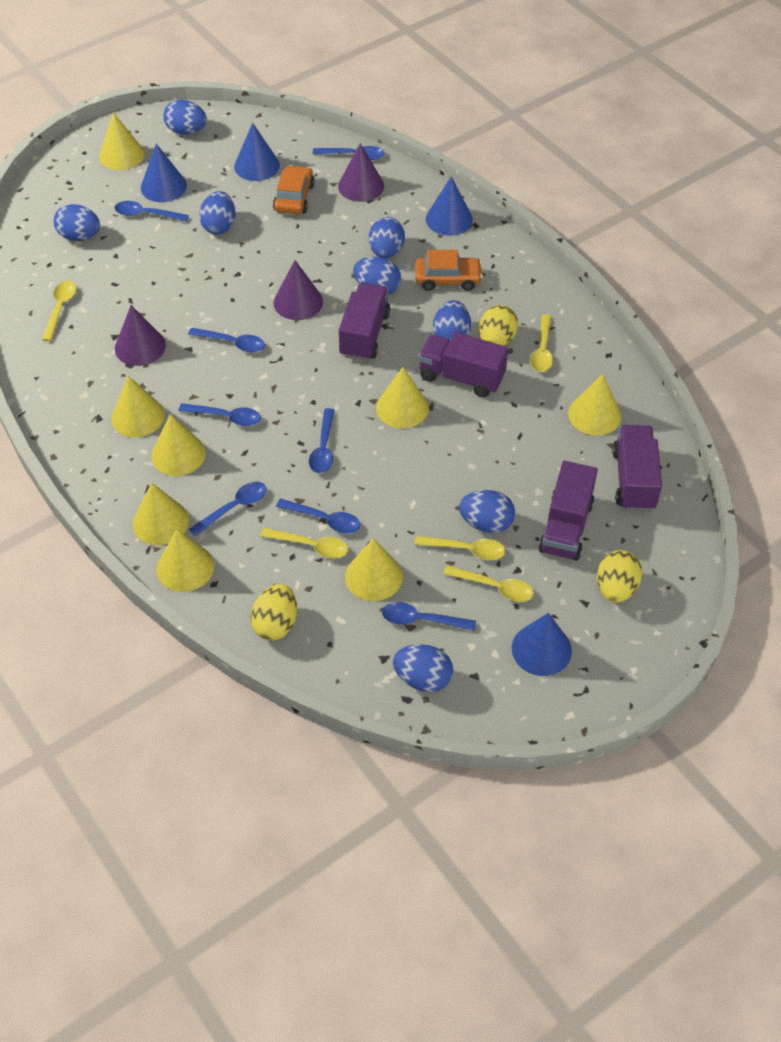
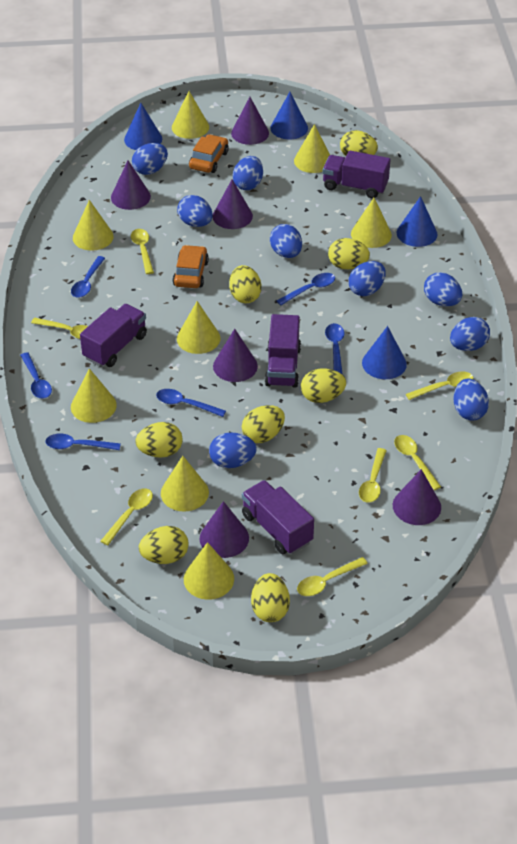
blue egg: [54,204,100,241] [163,100,207,135] [199,191,235,235] [353,257,401,295] [369,217,405,258] [393,644,453,692] [433,300,471,340] [459,490,515,533] = 8 -> [132,143,168,175] [177,195,213,227] [209,432,257,468] [233,156,263,190] [270,224,302,258] [349,261,386,296] [424,272,462,307] [450,317,490,351] [454,378,489,420] = 9
blue spoon: [114,201,189,222] [179,403,261,426] [188,328,265,353] [189,482,266,536] [276,499,360,534] [309,408,335,473] [313,146,385,160] [382,602,476,631] = 8 -> [20,352,52,399] [45,433,121,450] [71,256,105,298] [156,389,226,417] [277,273,335,305] [325,323,345,375] = 6
purple cone: [115,305,166,366] [274,260,323,320] [338,143,384,202] = 3 -> [111,160,151,210] [200,501,249,558] [212,179,253,229] [213,329,258,382] [231,97,269,145] [393,469,441,525] = 6
yellow egg: [250,584,297,640] [479,305,518,346] [597,550,642,603] = 3 -> [135,422,183,458] [139,526,189,564] [229,265,261,303] [242,405,285,443] [251,573,290,622] [301,368,346,403] [328,238,370,269] [340,130,378,156] = 8
yellow spoon: [42,281,76,341] [260,528,348,558] [415,536,506,560] [443,565,534,602] [530,314,553,372] = 5 -> [31,318,88,339] [100,488,153,545] [131,229,154,274] [297,557,368,596] [359,448,387,503] [394,435,441,490] [406,372,473,400] = 7

